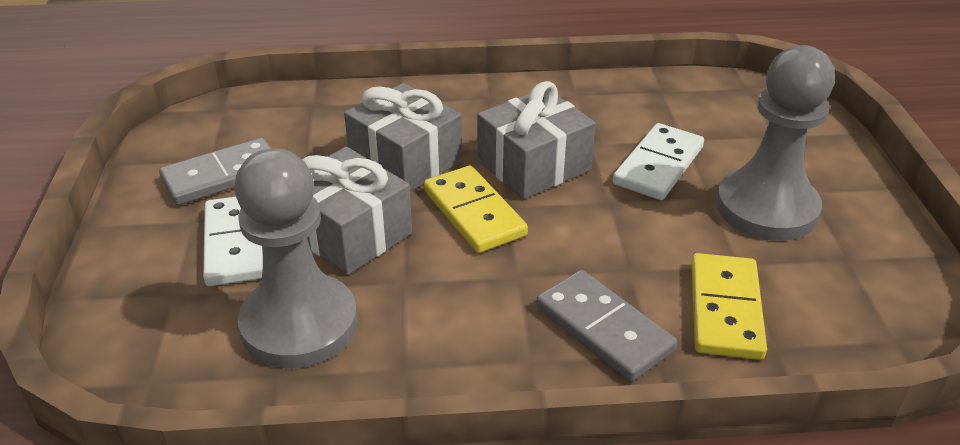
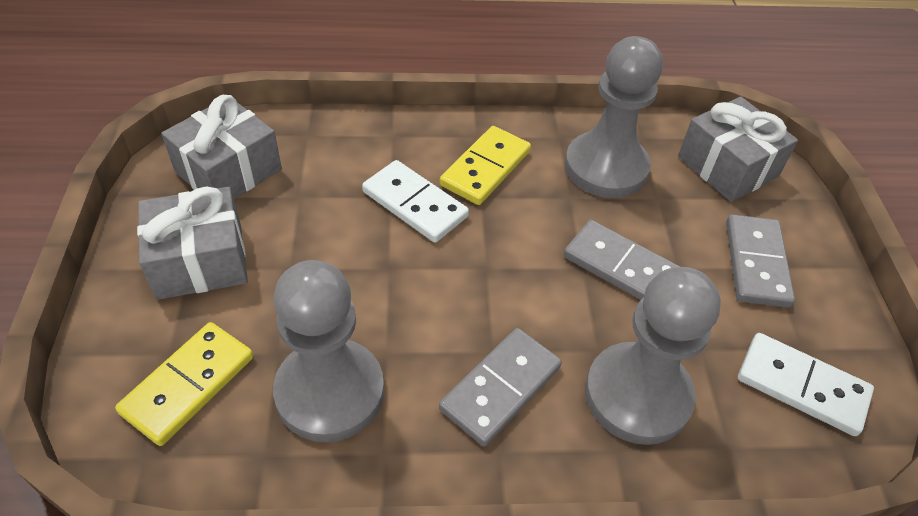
grey domino: [159,138,272,205] [536,270,677,381] = 2 -> [439,328,562,446] [564,220,680,300] [726,214,795,308] = 3
grey pawn: [235,148,358,368] [716,45,835,241] = 2 -> [273,260,384,442] [565,36,663,198] [585,267,721,445] = 3

